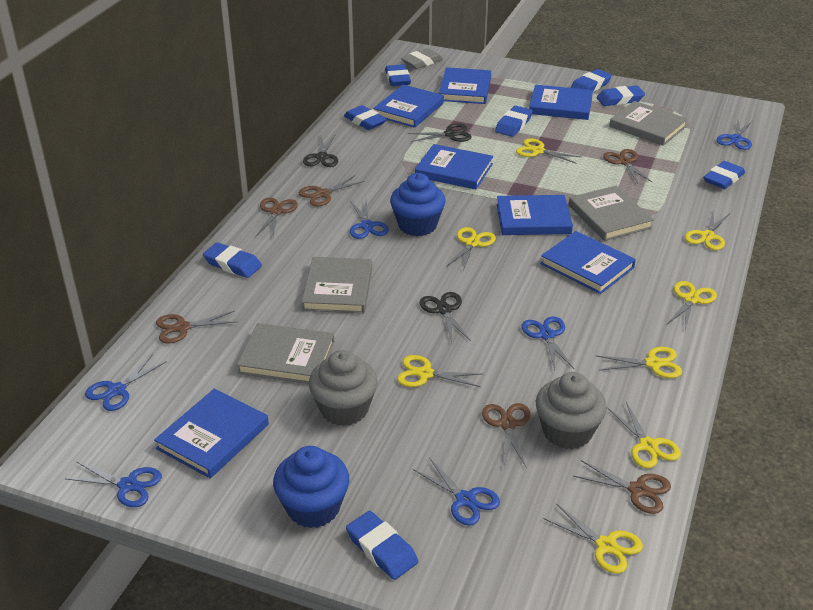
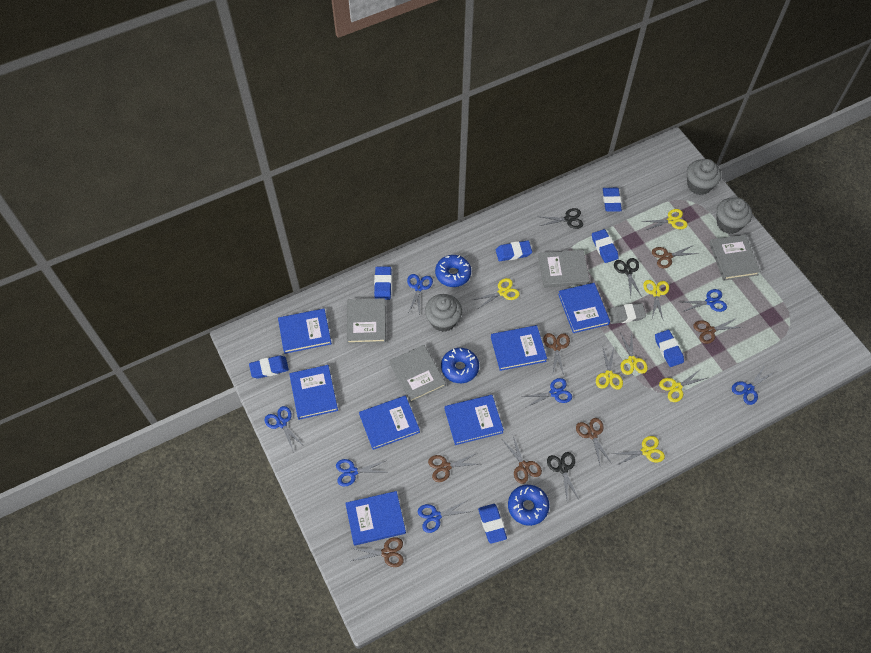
blue cupcake: [273,446,349,528] [390,173,446,236] = 2 -> none = 0
blue donut: none = 0 -> [435,255,471,287] [441,348,479,383] [508,485,549,526] = 3
blue eraser: [203,242,262,278] [344,105,387,130] [346,511,418,580] [385,64,411,86] [495,106,532,137] [571,69,612,92] [596,85,645,106] [703,161,745,189] = 8 -> [249,355,289,379] [374,267,392,300] [478,504,507,544] [496,241,532,261] [592,229,619,263] [603,188,622,212] [655,330,684,367] = 7
blue scissors: [66,462,162,507] [85,354,167,411] [350,200,389,239] [413,457,500,526] [521,316,574,370] [716,120,753,150] = 6 -> [264,406,304,453] [336,459,385,487] [407,274,433,315] [418,500,472,533] [522,378,572,408] [682,289,727,312] [732,365,773,405] = 7
brown scissors: [156,311,238,343] [256,198,298,236] [299,175,365,206] [482,403,531,468] [573,460,671,514] [603,149,653,183] = 6 -> [351,537,404,567] [428,453,478,482] [503,436,542,484] [543,333,570,376] [576,418,612,464] [652,245,699,268] [693,318,741,344] = 7
grey cupcake: [309,350,378,426] [536,372,607,449] = 2 -> [425,294,462,332] [687,159,721,195] [717,198,752,234] = 3
yellow scissors: [397,355,483,387] [446,227,496,271] [516,138,581,164] [543,503,643,573] [597,347,682,378] [608,402,681,468] [667,281,717,331] [685,212,730,250] = 8 -> [473,278,520,309] [596,346,623,390] [613,436,665,465] [620,332,648,375] [641,209,688,230] [643,280,669,319] [659,369,707,402] = 7

